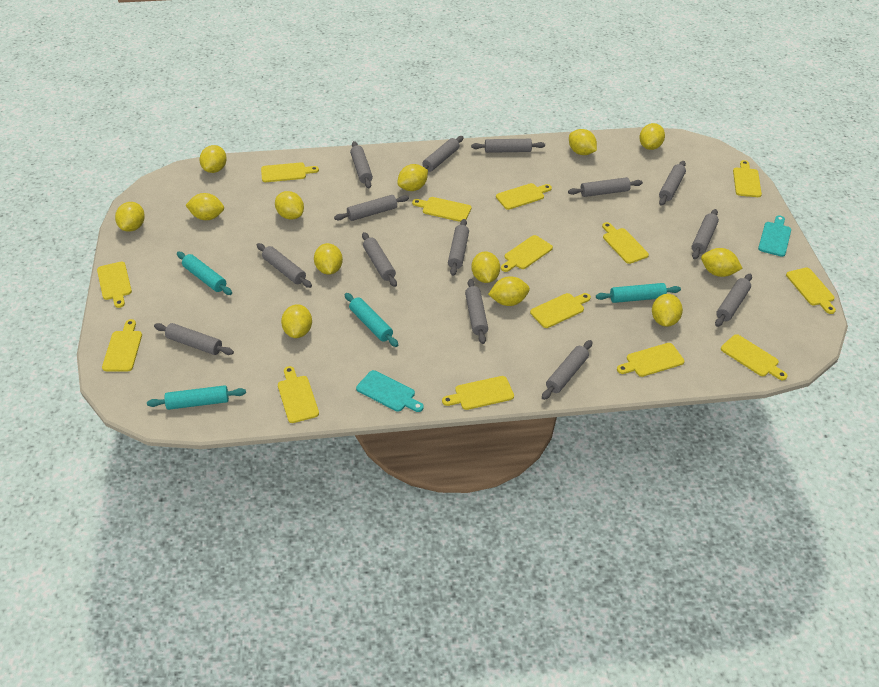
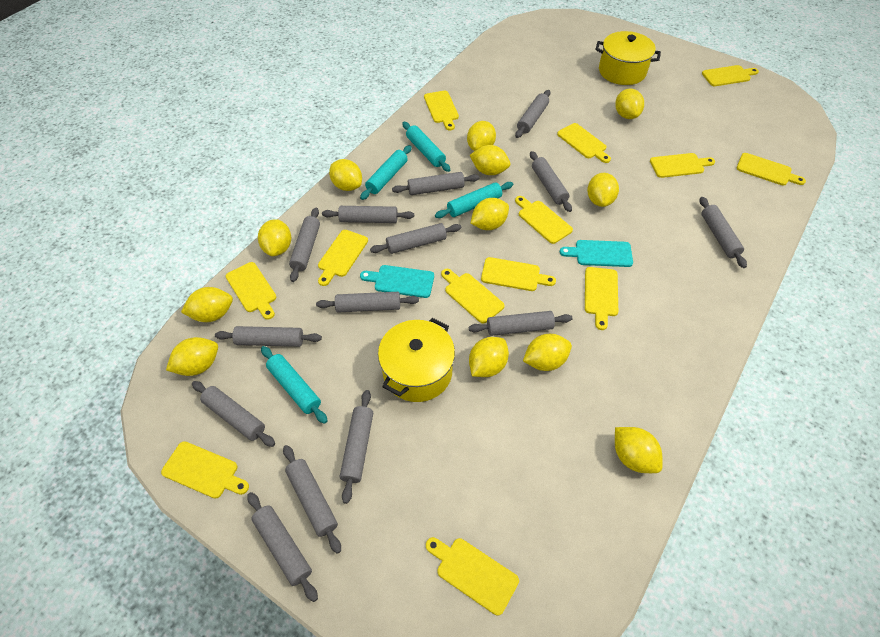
yellow cutting board: [97,261,132,308] [102,319,142,371] [261,162,319,182] [278,366,319,423] [412,197,471,222] [442,376,514,410] [496,183,552,210] [501,235,553,272] [530,293,591,328] [602,222,649,264] [617,343,685,377] [721,334,788,380] [733,160,762,197] [786,267,836,314] = 14 -> [161,441,249,499] [226,262,276,320] [318,230,368,286] [424,90,459,130] [426,537,519,616] [441,269,505,323] [481,257,556,291] [515,196,573,244] [557,123,611,163] [585,267,618,330] [650,153,715,178] [702,65,759,86] [736,153,806,186] = 13
yellow lemon: [115,202,145,232] [186,193,224,220] [200,145,227,173] [275,191,304,220] [281,304,312,338] [314,243,343,275] [397,164,428,191] [471,252,500,283] [488,276,530,306] [569,129,597,155] [639,123,665,150] [652,294,683,327] [701,248,743,277] = 13 -> [166,337,218,376] [181,287,233,322] [258,219,291,256] [329,159,362,191] [467,121,496,151] [469,337,509,377] [470,145,510,175] [470,198,509,230] [523,334,572,371] [587,173,619,207] [615,89,644,119] [615,427,663,473] = 12
yellow pot: none = 0 -> [378,318,455,402] [595,31,661,85] = 2

